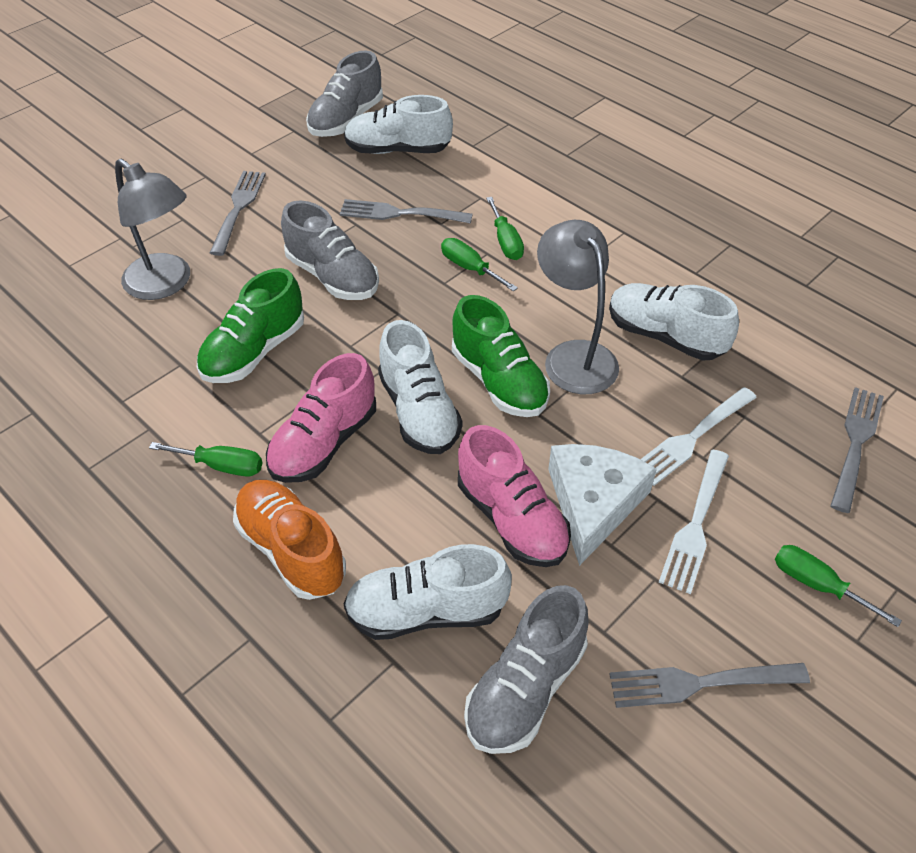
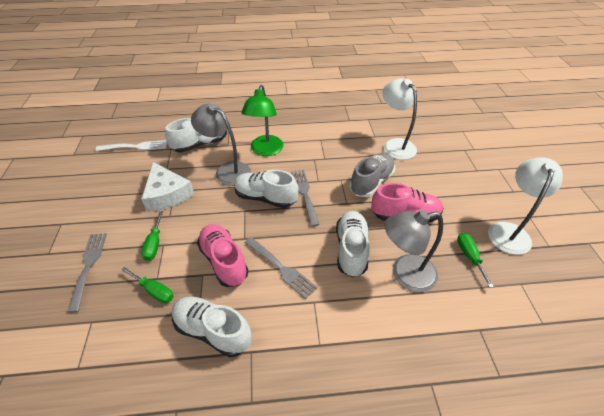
green lamp: none = 0 -> [241,85,283,156] = 1
green screwdriver: [149,442,262,477] [441,238,518,292] [486,197,524,260] [775,545,902,627] = 4 -> [121,267,174,303] [141,211,163,261] [457,233,494,288] = 3
green shoe: [197,268,304,383] [452,295,550,417] = 2 -> none = 0
grey fork: [210,171,266,256] [340,199,473,224] [609,663,810,708] [830,387,884,513] = 4 -> [68,233,107,313] [245,237,317,299] [291,170,320,227] = 3
grey shoe: [281,200,379,300] [306,51,383,137] [464,585,589,754] = 3 -> [350,153,395,197] = 1
orange shoe: [233,480,346,600] = 1 -> none = 0
white fork: [640,387,757,486] [659,450,729,594] = 2 -> [96,140,167,151] = 1
white lamp: none = 0 -> [383,79,417,160] [488,157,563,255] = 2

